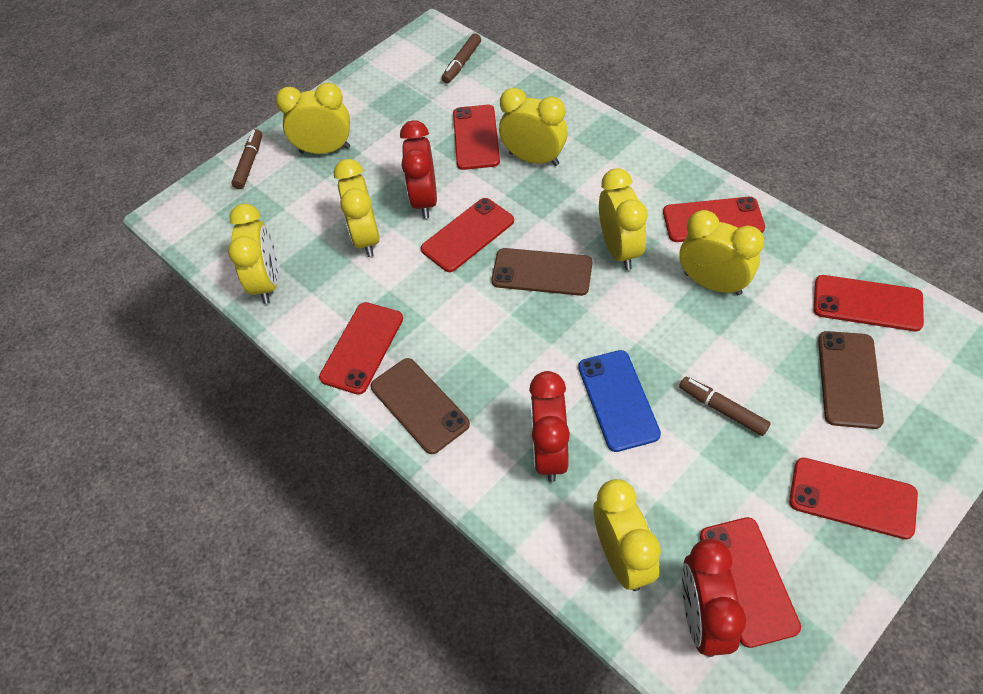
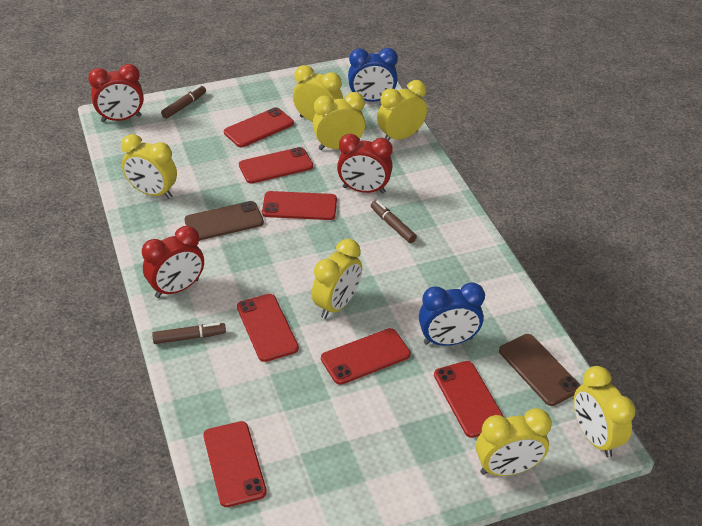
blue clock: none = 0 -> [348,48,398,102] [419,282,485,346] = 2
blue phone: [578,350,661,452] = 1 -> none = 0
brown phone: [371,358,470,454] [491,248,592,296] [818,331,884,429] = 3 -> [184,201,264,241] [499,334,581,406] = 2

